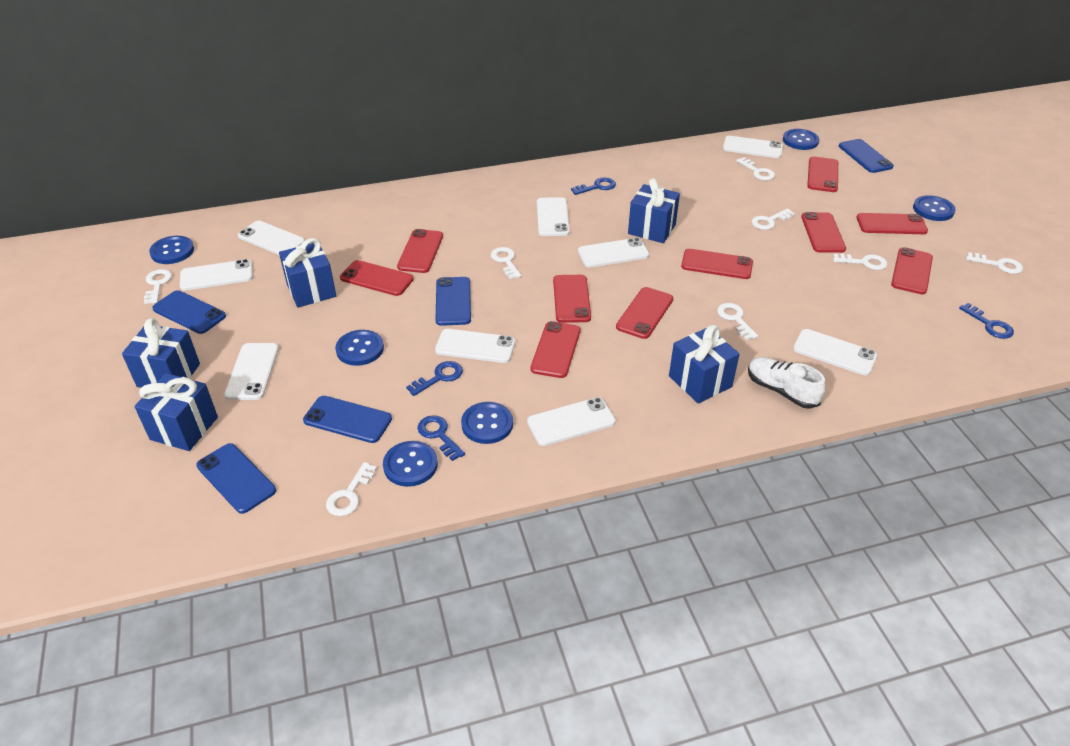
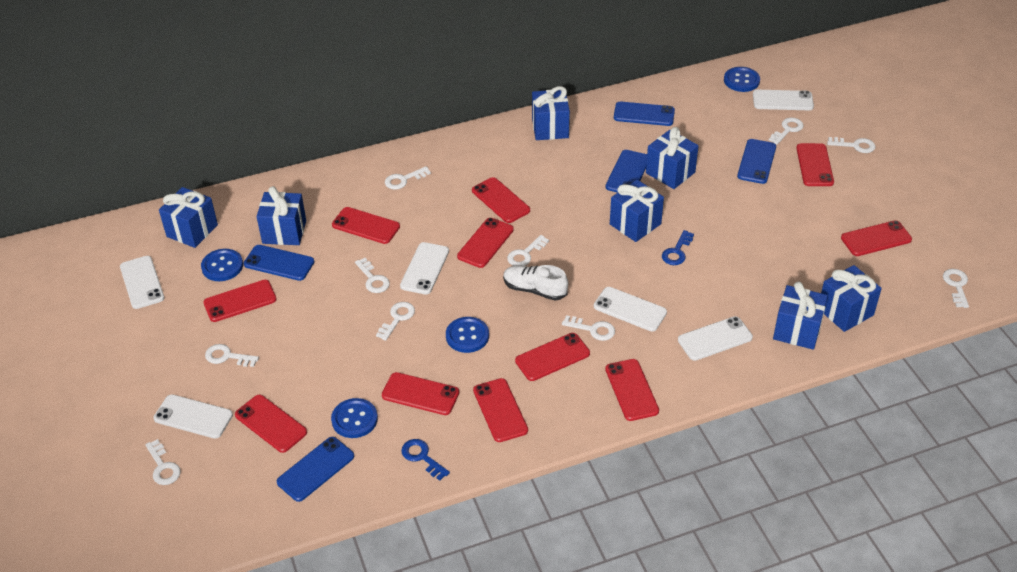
blue button: [149,236,194,264] [335,330,384,366] [383,441,438,487] [461,402,513,444] [783,129,819,150] [913,195,956,221] = 6 -> [201,249,243,281] [331,398,378,438] [446,317,489,353] [724,67,760,92] = 4
blue gift: [122,318,200,388] [134,373,218,451] [279,238,336,308] [628,178,680,243] [669,325,740,404] = 5 -> [159,187,218,248] [257,186,306,245] [532,86,570,140] [610,180,664,242] [646,127,699,189] [773,282,828,350] [821,265,882,332] = 7
blue key: [406,361,463,396] [418,415,465,461] [571,177,616,195] [959,303,1014,339] = 4 -> [401,439,450,481] [662,230,694,265] = 2
red phone: [340,260,414,296] [397,229,443,273] [531,321,581,378] [553,275,591,323] [616,287,673,339] [681,249,753,279] [801,212,846,253] [807,157,838,192] [856,213,928,234] [891,247,933,294] = 10 -> [203,280,277,322] [235,395,307,453] [332,207,400,244] [382,372,459,415] [457,218,514,268] [472,177,530,223] [473,378,528,442] [515,333,590,381] [605,359,659,421] [796,143,834,186] [841,220,912,256] = 11
white key: [144,269,172,304] [326,462,377,516] [491,247,521,279] [717,303,758,340] [736,157,775,180] [752,209,795,230] [833,253,887,270] [966,252,1023,274] = 8 -> [145,439,181,485] [205,344,259,367] [355,258,390,293] [376,302,415,341] [385,166,431,190] [507,235,549,266] [562,315,615,341] [769,117,804,145] [827,137,876,153] [943,269,969,308] = 10
white phone: [180,259,253,291] [224,343,279,400] [238,221,305,255] [435,329,515,363] [527,397,616,446] [537,197,570,236] [578,238,649,268] [723,136,783,158] [793,329,877,376] = 9 -> [120,256,164,309] [153,394,233,439] [400,242,449,295] [594,287,667,331] [678,316,753,361] [753,90,814,110] = 6

